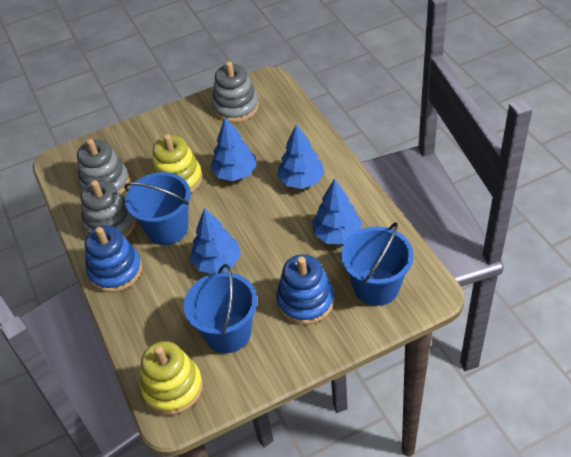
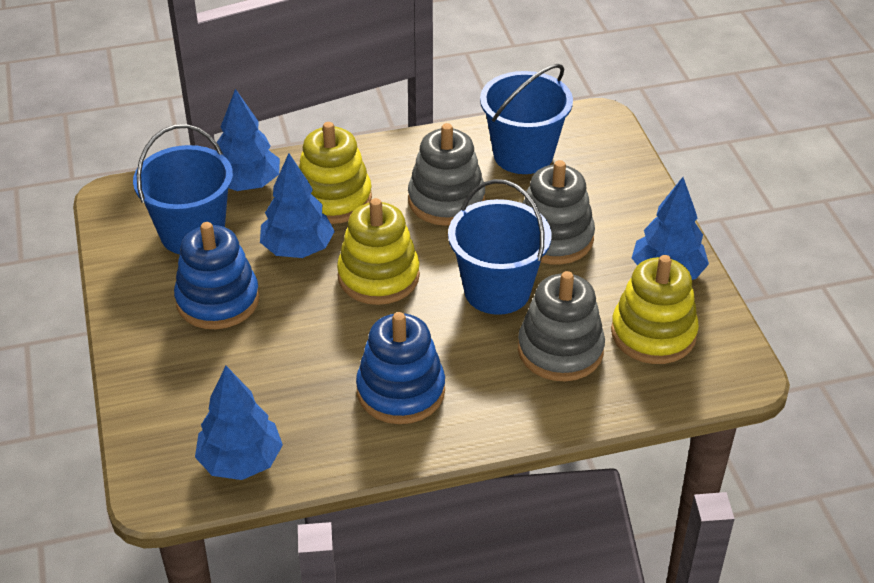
yellow stacking toy: [140,341,203,415] [152,134,202,193] = 2 -> [299,122,372,224] [337,198,420,305] [611,255,699,364] = 3

